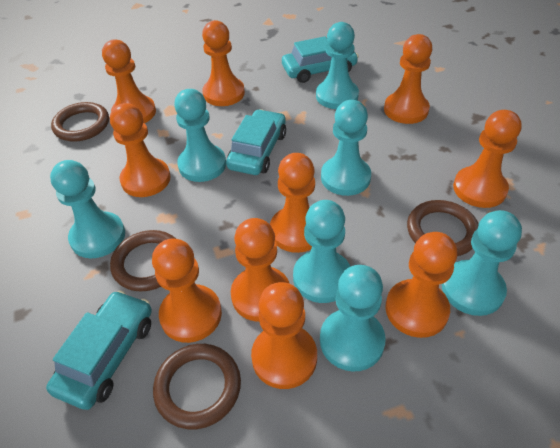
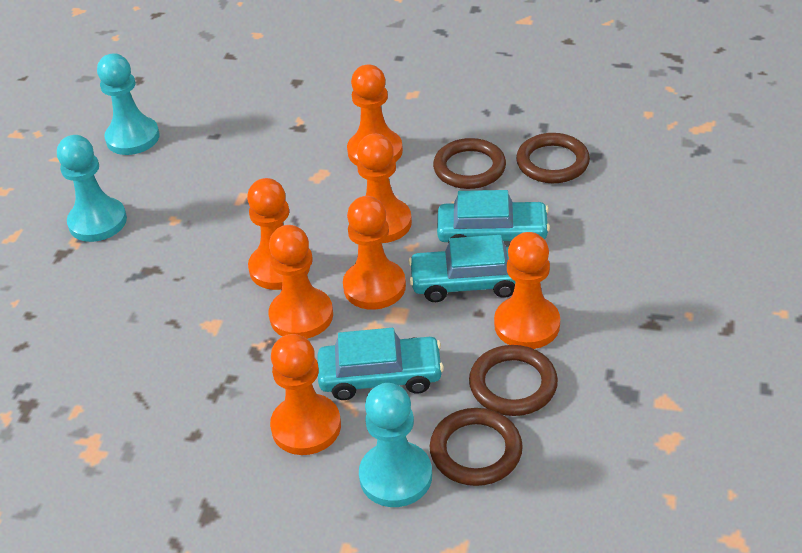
orange pawn: [102,39,156,123] [110,103,171,197] [152,239,222,343] [202,20,245,106] [231,218,290,322] [251,282,317,389] [270,153,315,253] [384,34,432,124] [385,232,457,338] [453,110,522,208] = 10 -> [247,178,310,290] [269,225,333,339] [270,334,341,455] [343,196,406,310] [347,65,403,166] [357,134,412,243] [494,232,560,349] = 7
turquoise pawn: [50,160,125,258] [174,89,226,182] [293,200,351,303] [316,22,359,109] [320,265,386,371] [321,100,371,196] [442,210,522,316] = 7 -> [57,135,127,242] [97,54,160,155] [359,383,432,507] = 3

